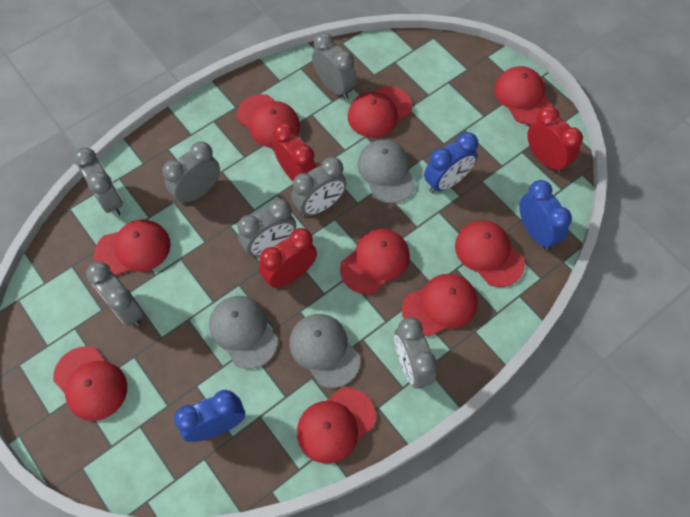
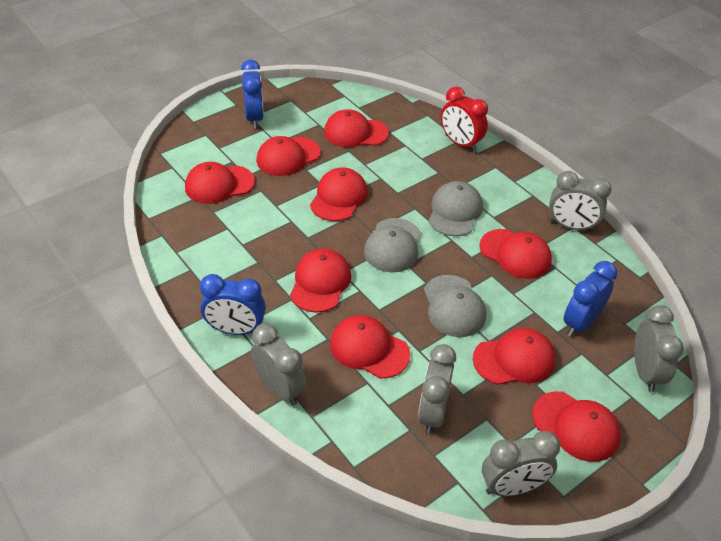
grey clock: [74,148,123,216] [86,262,144,326] [162,141,220,205] [238,199,296,257] [291,157,347,217] [312,33,357,99] [394,317,437,389] = 7 -> [251,324,307,405] [418,344,456,434] [482,431,560,496] [549,171,612,232] [634,305,684,392] = 5
red clock: [259,228,317,288] [273,123,316,181] [527,106,583,173] = 3 -> [441,86,488,152] = 1

